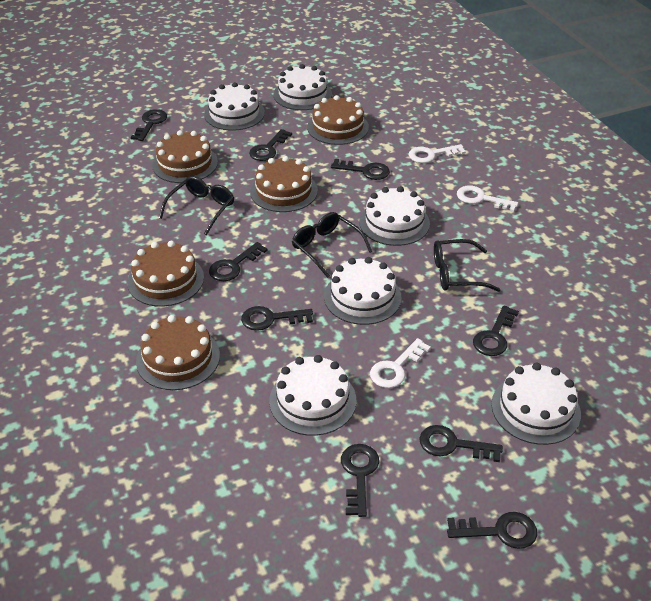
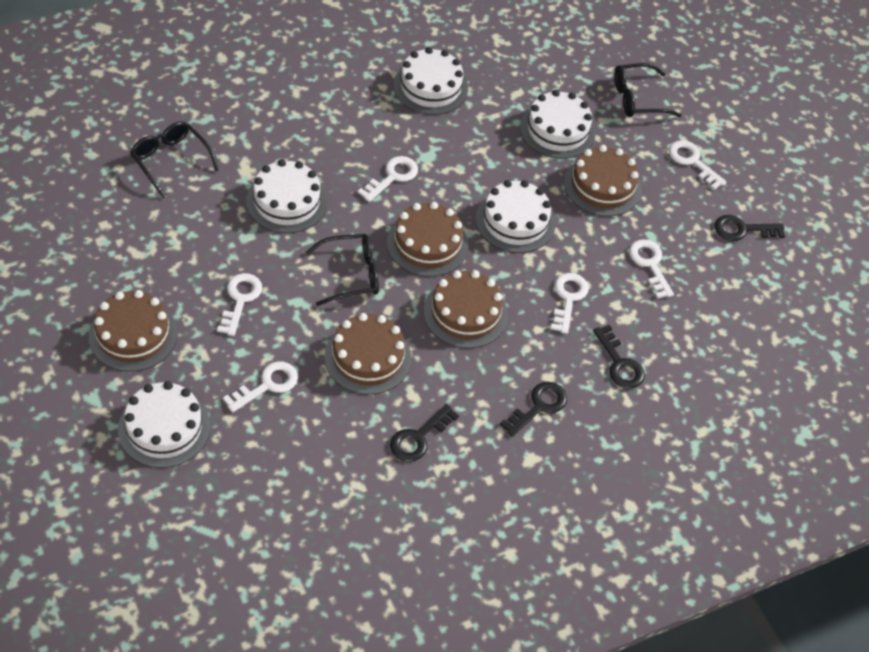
black key: [131,109,167,141] [209,242,268,281] [241,306,313,331] [249,129,292,161] [331,159,390,180] [341,444,379,517] [419,425,503,462] [447,512,537,549] [473,305,519,356] = 9 -> [390,404,459,462] [500,382,567,437] [593,325,645,389] [714,215,785,241] = 4
white cake: [204,82,265,131] [269,355,356,436] [273,64,332,110] [324,257,402,325] [359,186,430,246] [491,363,581,445] = 6 -> [118,381,210,468] [246,159,327,233] [394,47,468,115] [476,180,555,253] [520,90,596,159] = 5
white key: [370,338,431,388] [408,144,466,163] [457,186,518,212] = 3 -> [217,273,262,336] [223,362,298,412] [358,156,418,202] [551,273,589,334] [629,239,674,299] [669,140,727,190] = 6

